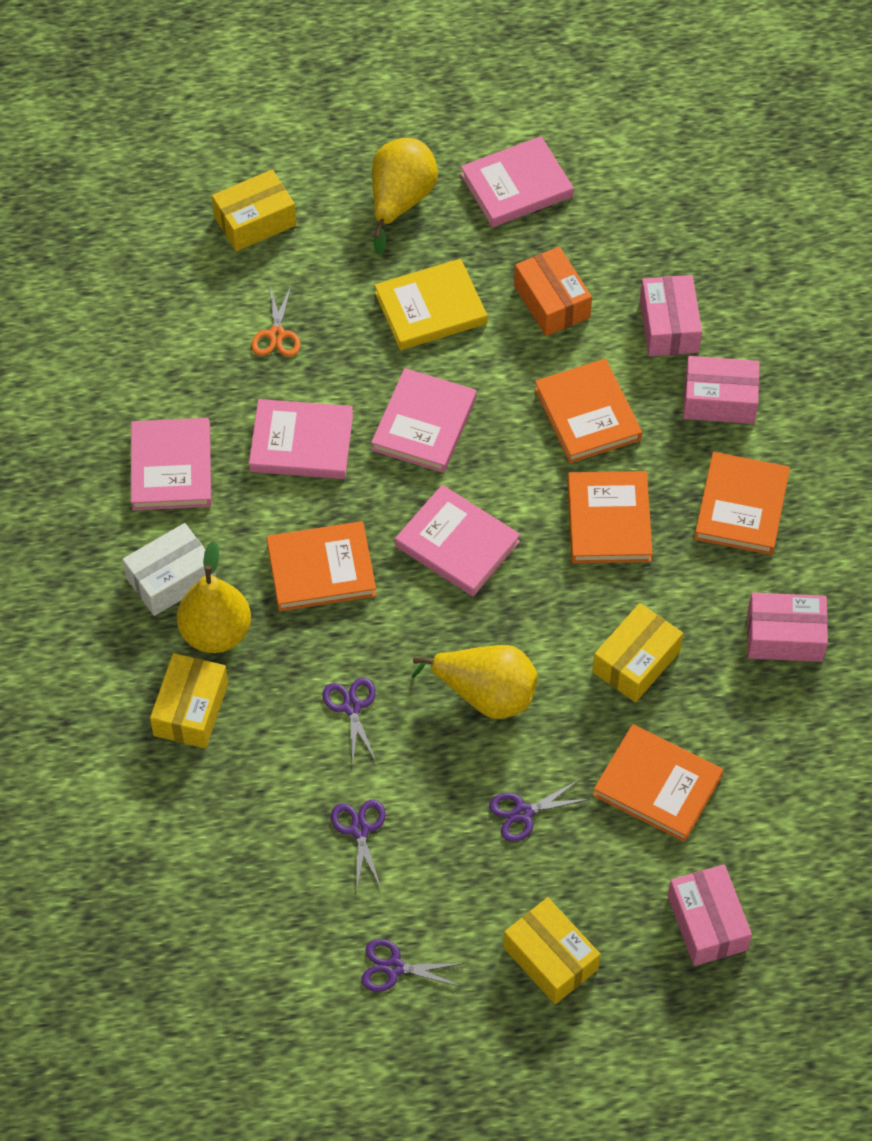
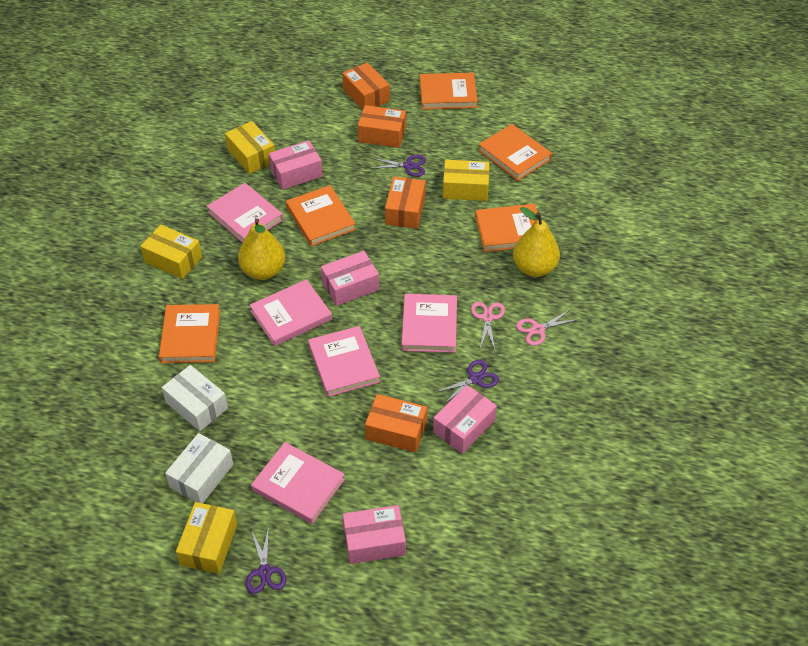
orange box: [514,247,592,336] = 1 -> [342,62,390,110] [358,105,406,148] [365,394,427,452] [385,177,426,229] = 4
orange scissors: [251,286,301,357] = 1 -> none = 0
pink scissors: none = 0 -> [471,302,505,350] [516,309,579,346] = 2
purple scissors: [322,677,376,763] [331,800,385,888] [361,939,464,992] [489,779,589,842] = 4 -> [246,526,286,594] [371,155,426,177] [436,360,499,404] = 3
white box: [122,523,216,616] = 1 -> [162,365,228,431] [165,433,233,503] = 2
yellow book: [374,258,487,350] = 1 -> none = 0
yellow pear: [177,541,251,653] [372,138,438,255] [412,645,537,719] = 3 -> [238,218,285,280] [513,207,560,277] = 2

